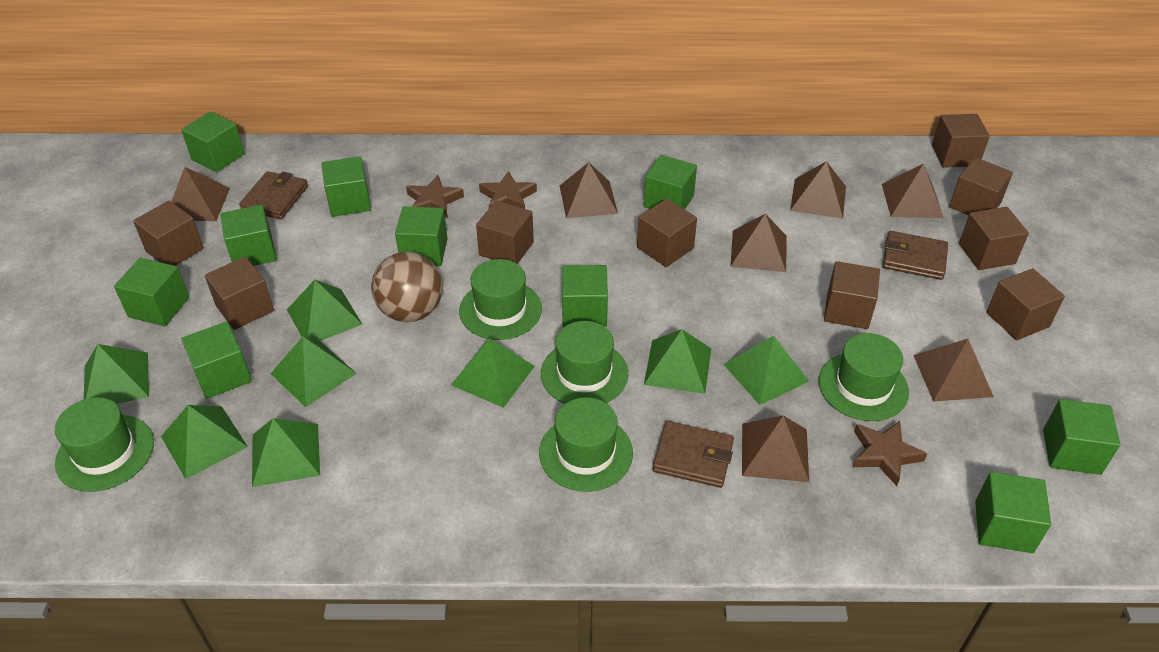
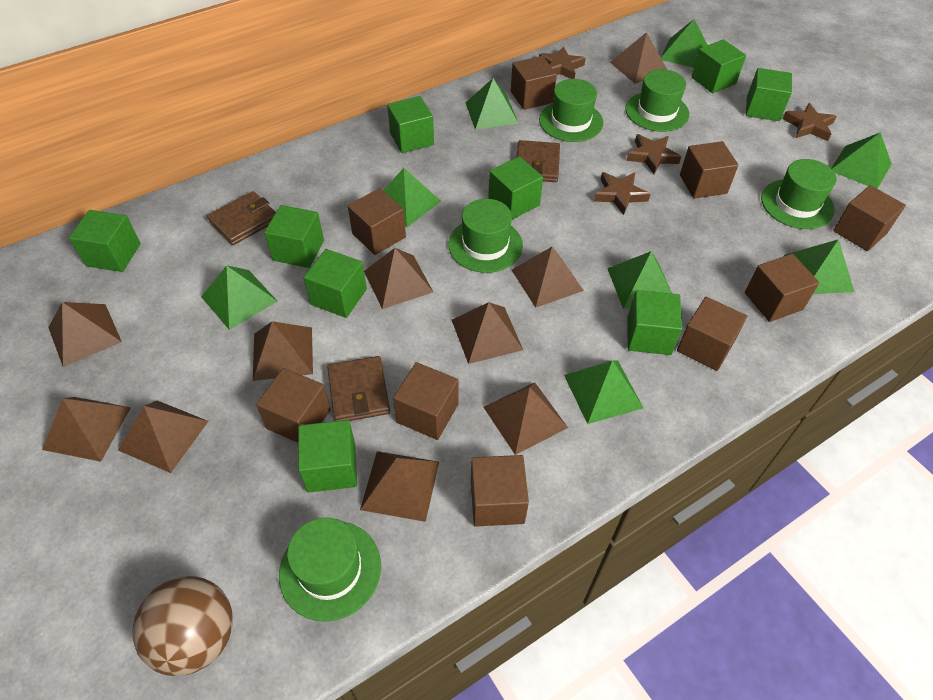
brown pyramid: [171,167,230,221] [560,162,618,218] [730,214,787,272] [742,416,809,482] [790,161,846,219] [882,164,943,218] [914,339,994,402] = 7 -> [42,397,131,462] [48,302,122,367] [118,400,208,473] [253,321,313,381] [360,451,439,522] [364,248,433,309] [452,302,523,364] [484,382,568,455] [512,247,584,308] [610,32,667,84] = 10
brown star: [406,175,464,218] [479,171,537,209] [853,421,927,486] = 3 -> [539,47,586,79] [594,172,651,215] [626,134,681,174] [783,103,837,141] = 4
green cube: [114,258,189,326] [181,112,245,172] [181,321,252,399] [220,205,277,266] [321,156,371,217] [395,206,448,266] [562,265,608,327] [643,155,697,209] [975,472,1051,553] [1043,399,1120,475] = 10 -> [69,210,141,272] [264,205,324,268] [298,420,357,493] [304,249,367,318] [387,96,434,153] [488,156,543,220] [628,290,682,355] [691,39,746,93] [746,68,792,121] = 9

